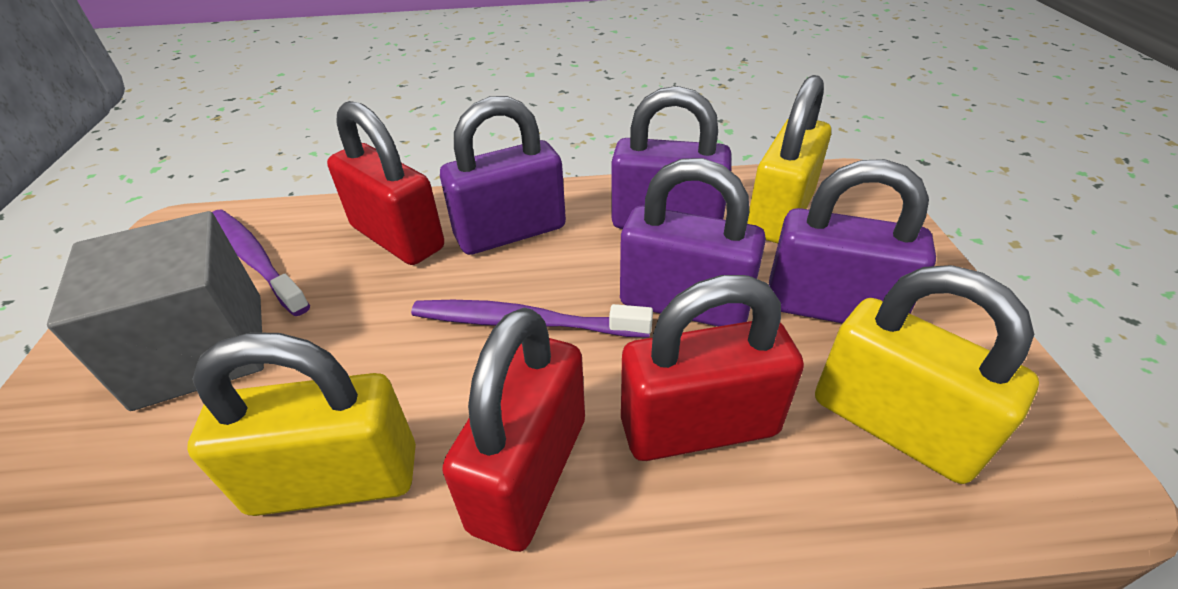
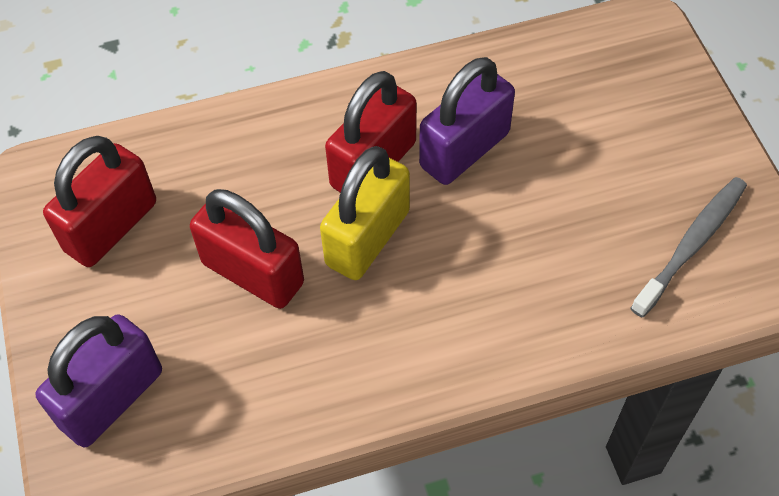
grey cube: [47,211,264,411] = 1 -> none = 0
grey toothbrush: none = 0 -> [630,177,747,317] = 1
purple padlock: [440,96,566,255] [611,86,732,229] [620,158,766,327] [769,159,936,323] = 4 -> [35,314,162,447] [419,57,515,185] = 2
purple toothbrush: [212,210,310,316] [411,300,653,338] = 2 -> none = 0
yellow padlock: [187,332,416,516] [747,75,831,243] [815,265,1039,484] = 3 -> [320,146,410,280] = 1

